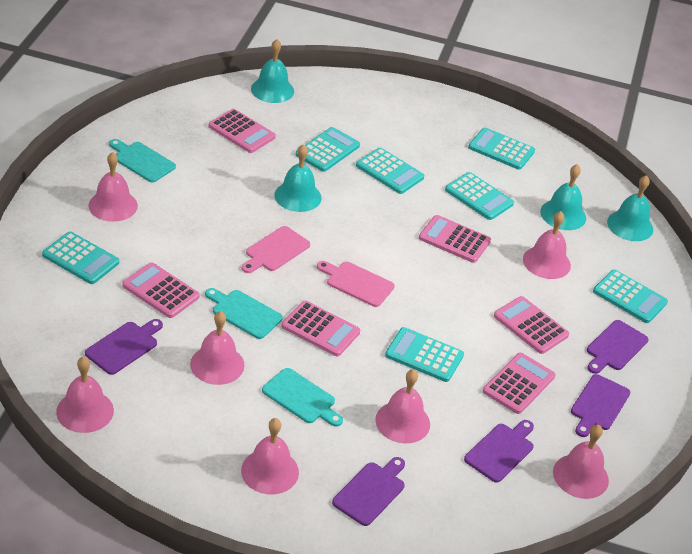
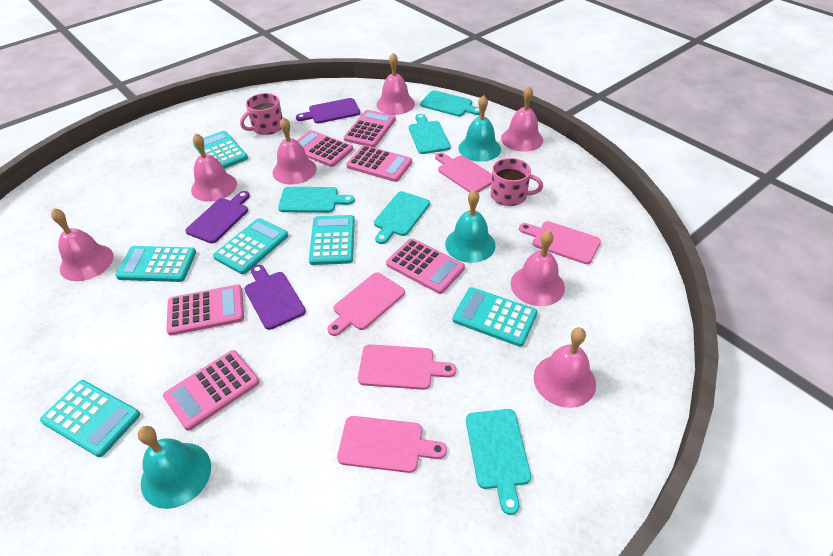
pink cutting board: [242,226,310,273] [317,261,395,307] = 2 -> [327,273,405,336] [337,416,447,473] [358,344,456,390] [435,152,492,193] [519,221,601,264] = 5
pink mug: none = 0 -> [240,93,283,135] [491,158,543,206] = 2
purple cutting board: [85,319,163,375] [332,457,405,526] [464,420,534,483] [571,374,630,437] [587,320,648,374] = 5 -> [185,191,250,243] [244,264,306,330] [296,98,360,123] = 3
turquoise bell: [251,39,294,103] [274,144,321,212] [540,164,586,230] [607,175,653,241] = 4 -> [138,426,211,509] [445,190,496,263] [459,95,501,162] = 3
turquoise calculator: [42,232,119,284] [296,127,360,172] [356,148,424,194] [385,327,464,382] [445,172,514,220] [468,128,535,170] [593,270,668,323] = 7 -> [40,380,140,457] [116,246,196,282] [193,131,248,169] [213,218,288,274] [309,215,355,265] [453,287,537,347] = 6
turquoise cutting board: [109,139,176,182] [205,288,283,339] [262,368,343,427] = 3 -> [278,187,355,213] [374,191,430,244] [409,114,451,154] [420,90,480,116] [466,409,531,515] = 5

